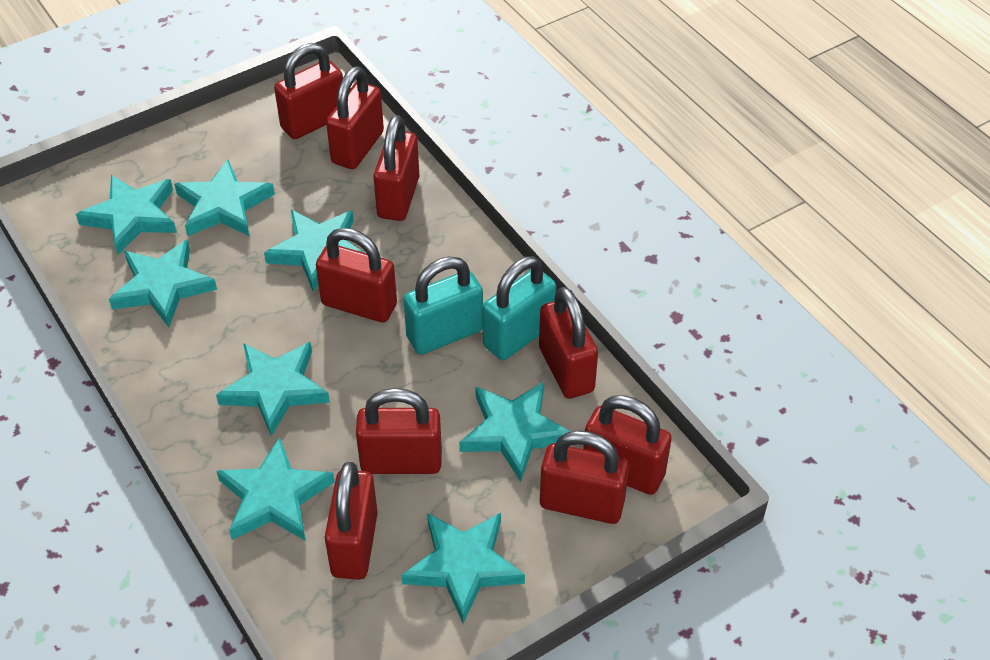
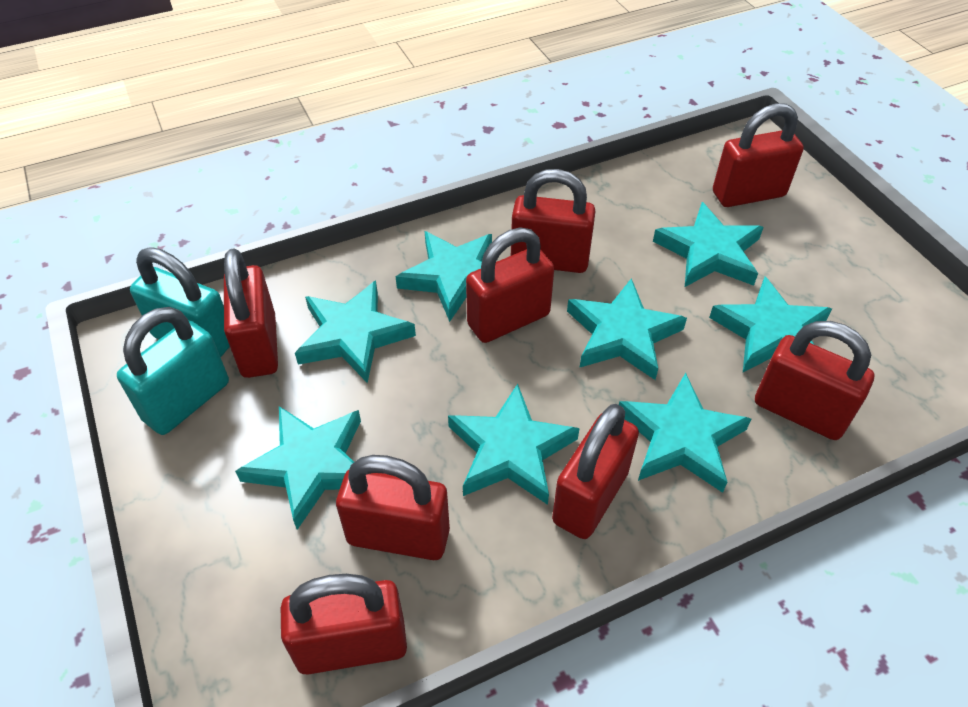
red padlock: [274,43,343,139] [316,228,397,323] [325,462,378,580] [326,67,384,169] [356,388,442,474] [373,115,420,221] [539,287,598,399] [540,430,629,524] [583,395,672,495] = 9 -> [224,248,278,378] [281,574,407,674] [336,455,450,560] [466,228,554,343] [511,169,596,273] [552,404,639,539] [713,103,804,207] [755,321,874,440] = 8

